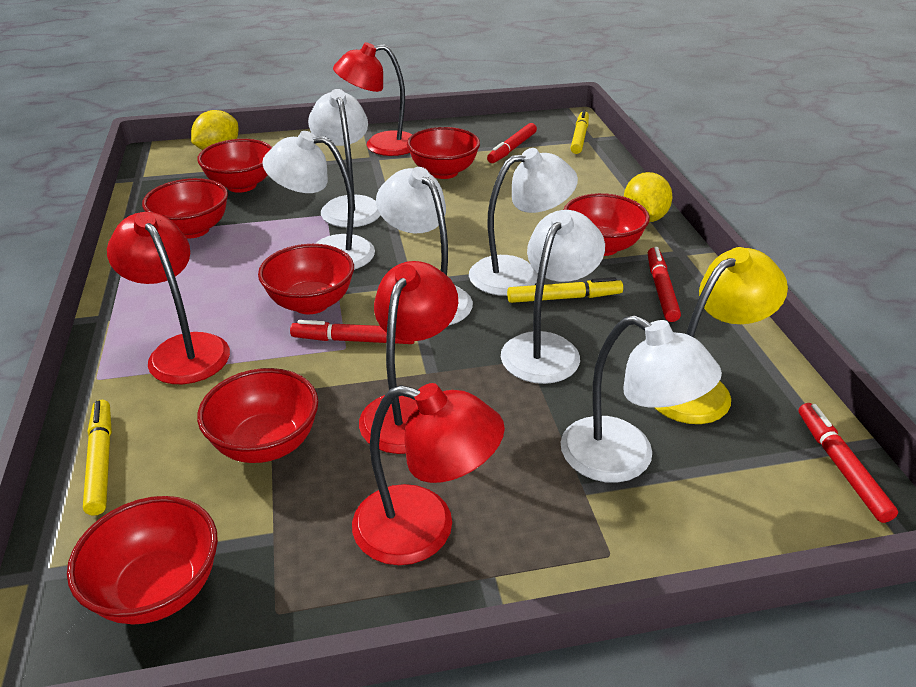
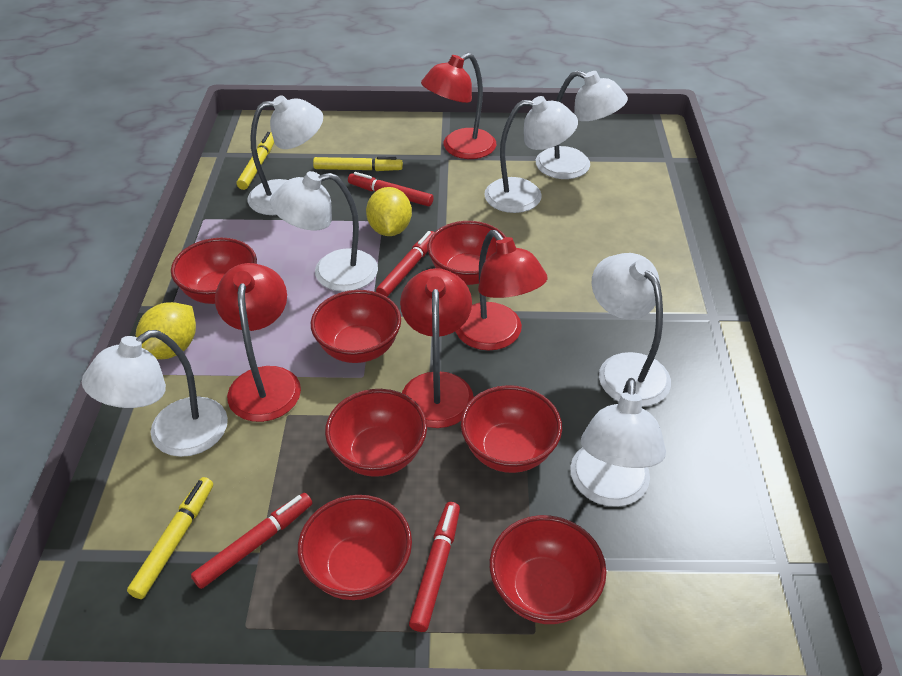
white lamp: [262,131,375,270] [308,89,381,227] [376,167,473,326] [469,148,578,296] [501,210,605,384] [560,315,722,483] = 6 -> [82,330,228,457] [247,95,323,215] [270,171,378,292] [484,96,578,213] [536,71,628,179] [570,378,666,507] [591,253,671,406] = 7
yellow lamp: [655,247,788,424] = 1 -> none = 0

